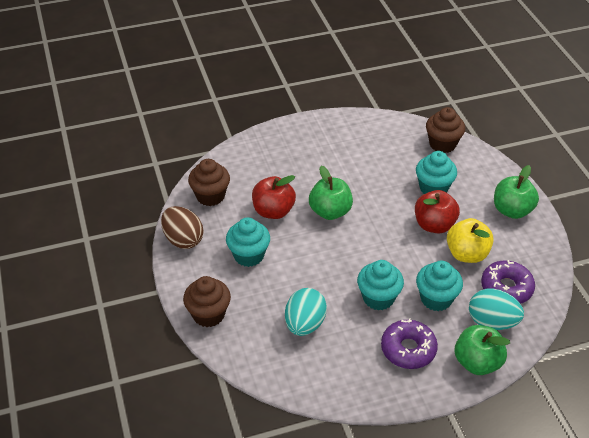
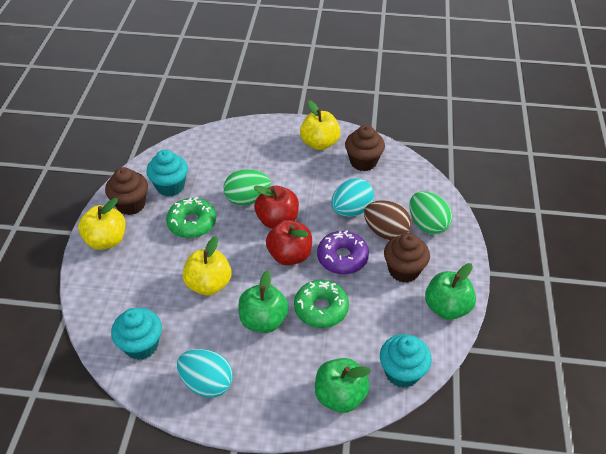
green donut: none = 0 -> [166,197,216,238] [294,280,349,328] = 2
green egg: none = 0 -> [223,169,271,205] [409,191,452,234] = 2
purple donut: [381,318,438,369] [481,260,535,304] = 2 -> [317,231,369,274] = 1
turquoise cupcake: [226,217,270,267] [357,260,404,311] [416,151,457,194] [416,261,463,311] = 4 -> [111,308,162,360] [146,150,188,197] [380,334,432,388] = 3
yellow apple: [447,218,494,263] = 1 -> [78,198,125,250] [183,236,231,296] [300,100,341,150] = 3

